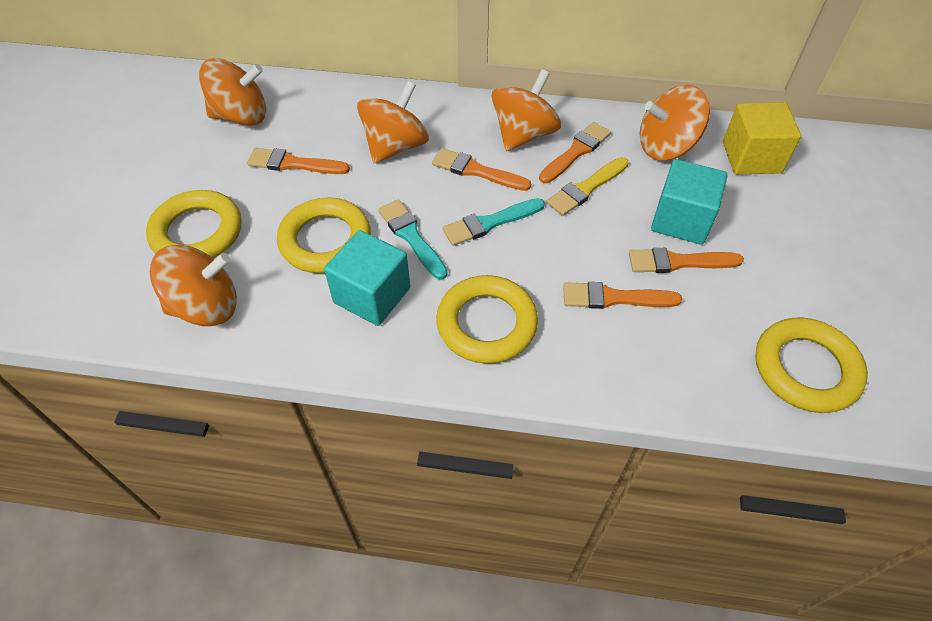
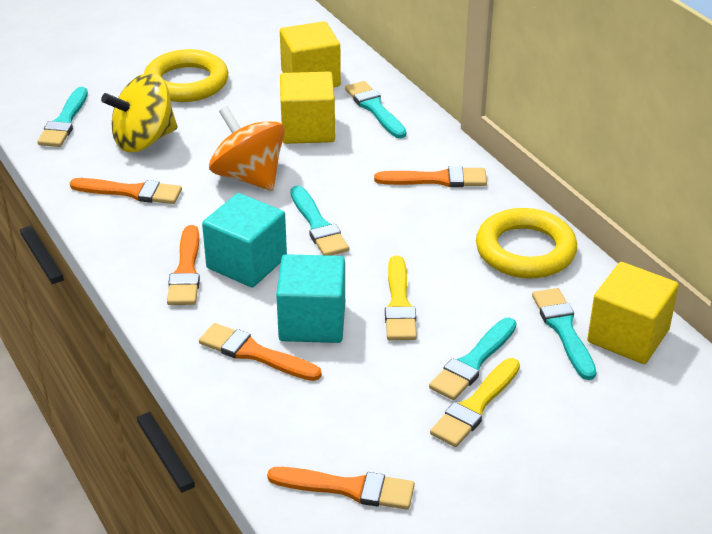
orange spinning top: [150,245,237,326] [199,58,266,126] [357,81,429,163] [492,69,561,151] [640,85,710,160] = 5 -> [209,106,285,191] = 1
turquoise brush: [378,199,448,280] [443,198,545,246] = 2 -> [37,87,88,147] [290,185,349,256] [345,81,406,138] [429,318,517,400] [532,288,597,380] = 5
yellow brush: [547,157,629,216] = 1 -> [385,255,417,340] [430,358,520,447] = 2
yellow cube: [723,102,801,174] = 1 -> [280,21,341,87] [280,72,335,144] [587,262,679,364] = 3
yellow ring: [146,190,242,258] [277,197,371,273] [436,275,538,364] [755,317,868,413] = 4 -> [144,49,228,102] [476,208,577,278] = 2
yellow spinning top: none = 0 -> [101,73,177,152] = 1

